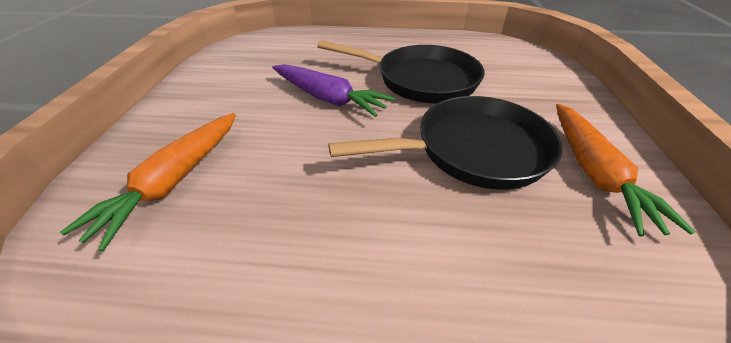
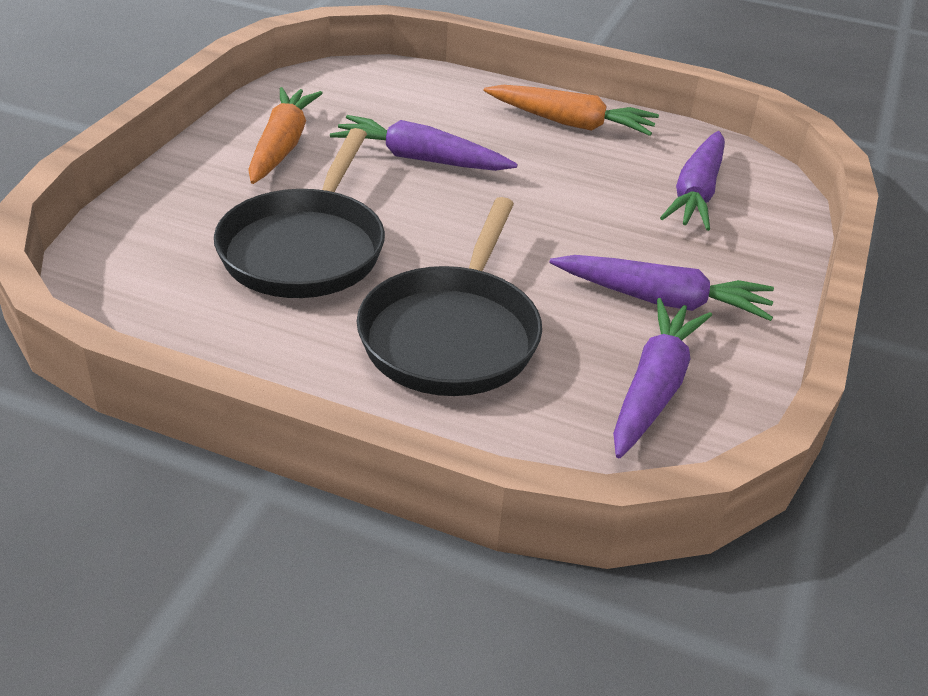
purple carrot: [272,64,395,117] = 1 -> [330,115,518,171] [549,255,774,321] [613,298,712,458] [660,131,725,231] = 4

